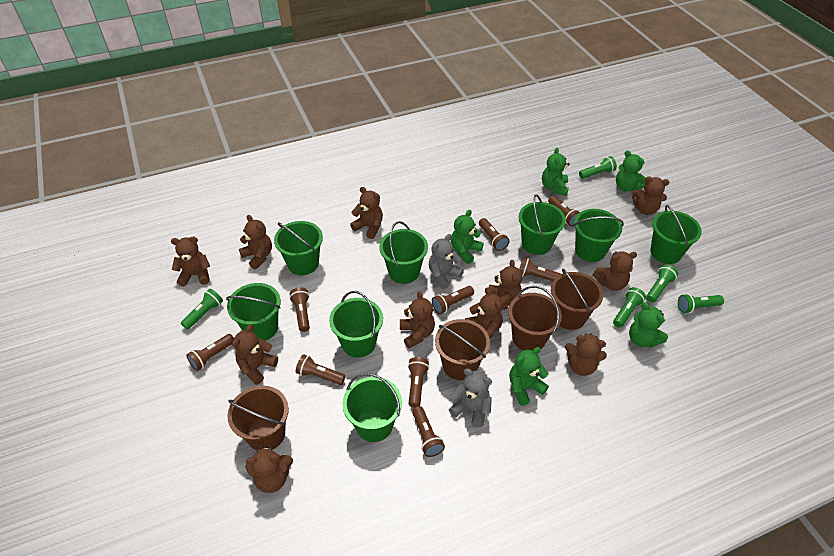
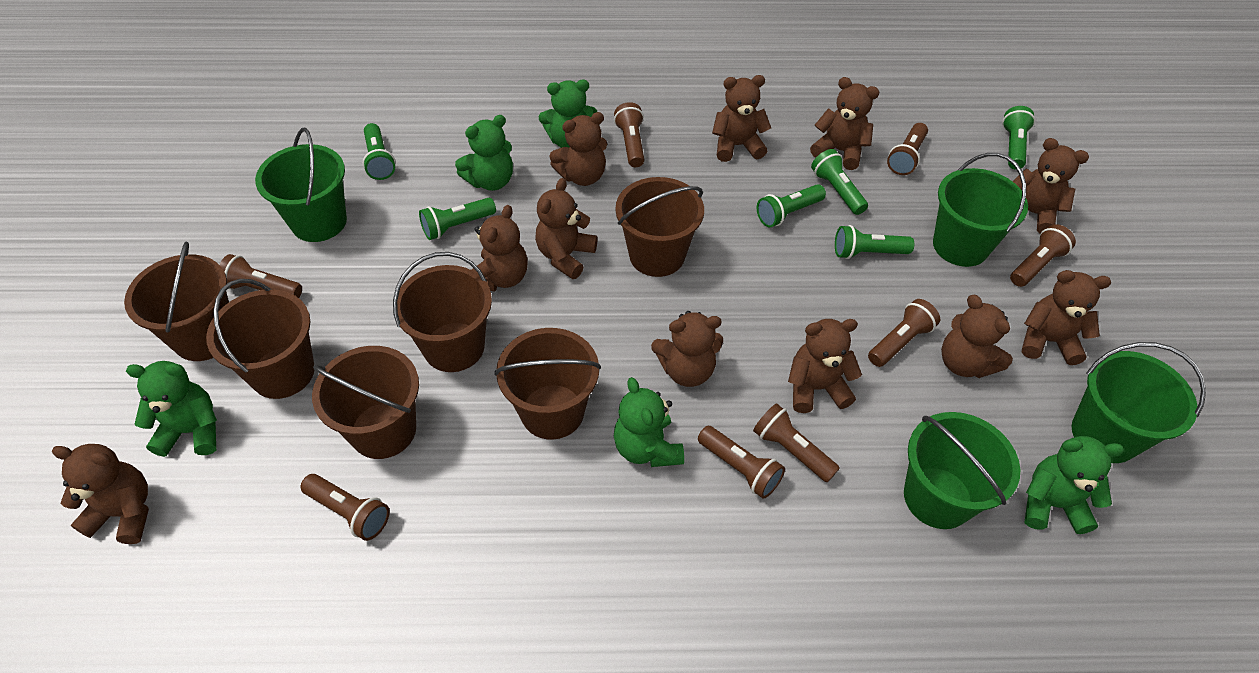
brown bucket: [227,386,289,450] [435,319,490,380] [508,286,562,351] [551,269,603,330] = 4 -> [124,242,229,361] [206,279,314,399] [312,346,419,459] [393,252,492,372] [495,328,601,440] [615,177,704,277] = 6
brown flashlight: [186,334,234,371] [289,287,310,332] [296,354,345,385] [408,357,429,408] [412,406,445,457] [432,286,474,314] [479,218,510,251] [519,258,561,281] [548,196,580,226] = 9 -> [219,254,302,298] [301,474,390,541] [614,102,644,167] [698,426,785,499] [753,403,840,482] [868,299,940,367] [887,123,928,175] [1010,224,1076,287] = 8
green bucket: [226,283,281,341] [274,221,323,275] [329,291,383,358] [343,373,402,442] [379,221,428,284] [519,194,566,255] [573,209,624,262] [650,205,702,264] = 8 -> [255,128,347,242] [904,412,1020,529] [933,153,1028,267] [1072,342,1206,463] = 4
green flashlight: [181,289,223,330] [579,156,617,179] [613,287,646,328] [646,264,678,303] [678,294,724,313] = 5 -> [363,123,396,180] [419,198,496,240] [757,184,826,228] [811,149,868,215] [835,225,914,259] [1002,106,1035,169] = 6
grey teddy bear: [429,234,464,289] [449,368,492,427] = 2 -> none = 0

